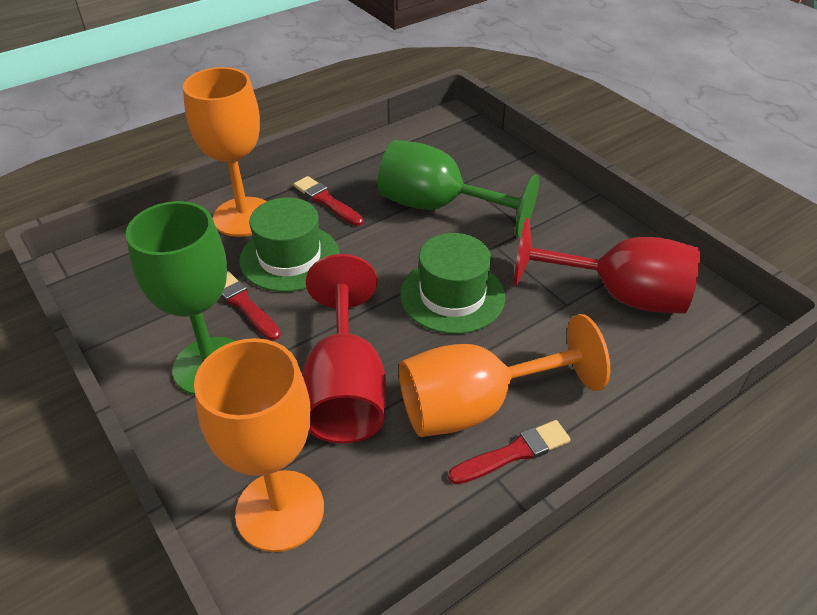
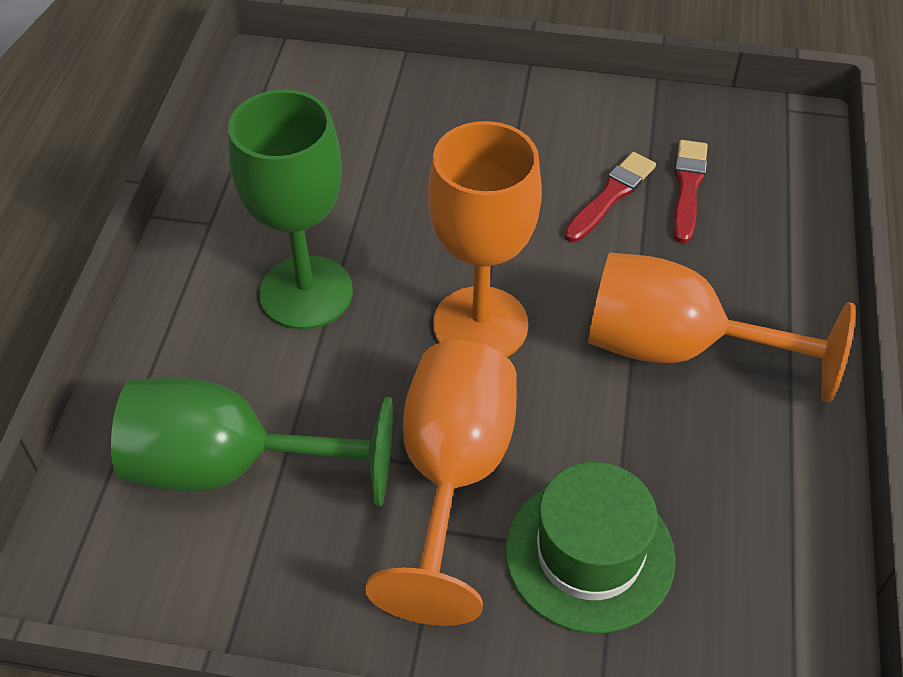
green hat: [239,197,340,292] [400,233,505,334] = 2 -> [505,462,676,633] = 1
red brush: [221,271,281,340] [293,176,363,226] [448,420,571,484] = 3 -> [564,152,656,242] [673,140,708,243] = 2
red goblet: [302,254,387,443] [514,218,700,314] = 2 -> none = 0

